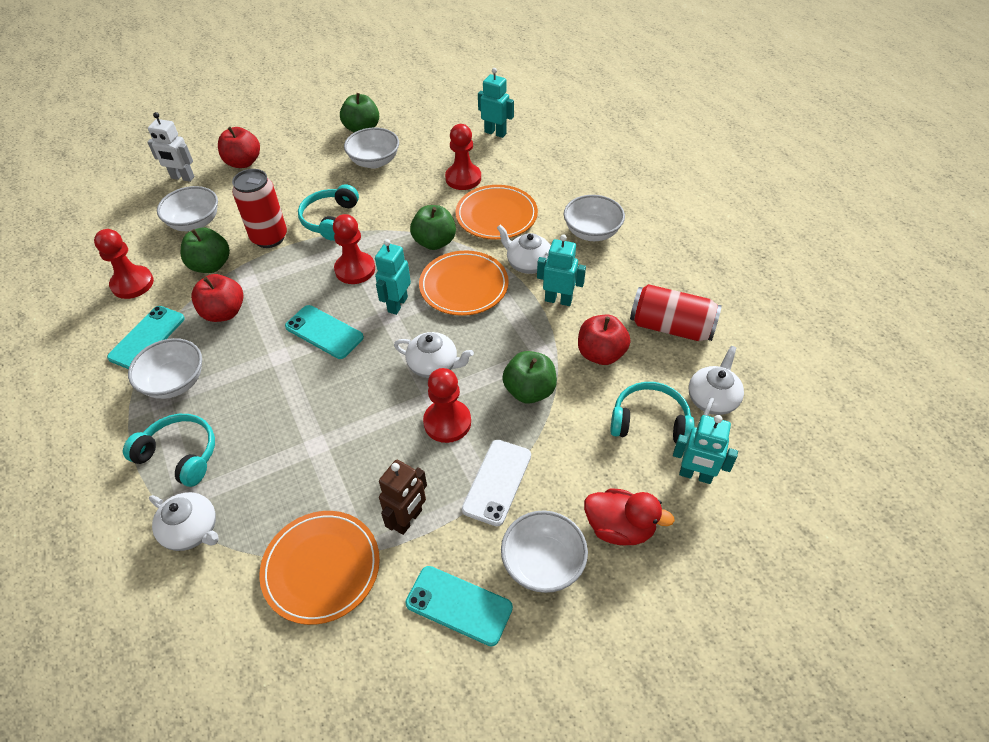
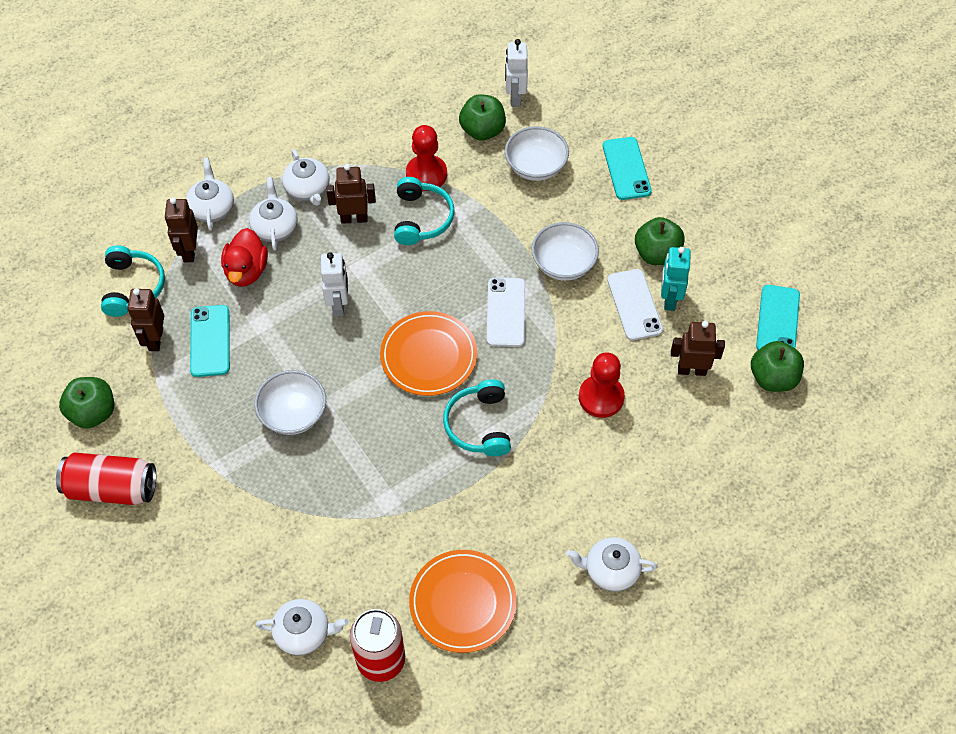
brown robot: [379,460,427,535] = 1 -> [127,288,164,351] [165,197,198,262] [326,164,376,224] [671,321,725,376] = 4
orange plate: [259,511,380,625] [419,251,509,316] [456,185,538,240] = 3 -> [380,311,477,396] [409,550,517,653] = 2
red apple: [191,274,244,322] [218,127,260,168] [578,315,630,365] = 3 -> none = 0
red pawn: [94,229,154,299] [333,214,375,284] [423,368,471,443] [445,124,481,190] = 4 -> [406,125,447,191] [579,352,625,418] = 2
turquoise robot: [375,239,411,315] [478,68,514,138] [537,234,586,306] [673,415,738,484] = 4 -> [661,247,691,311] = 1
white bowl: [128,338,202,399] [157,186,218,231] [344,127,399,169] [501,511,588,593] [564,195,625,241] = 5 -> [254,370,326,435] [505,126,569,181] [531,222,599,281] = 3
white phone: [462,440,531,526] = 1 -> [486,278,525,347] [607,269,663,340] = 2
white robot: [147,112,195,182] = 1 -> [321,252,348,316] [505,39,528,107] = 2
white teapot: [149,492,219,551] [394,332,474,378] [497,225,551,274] [689,346,744,416] = 4 -> [186,158,234,231] [249,177,298,251] [256,599,348,656] [282,149,330,206] [566,537,657,592] = 5

